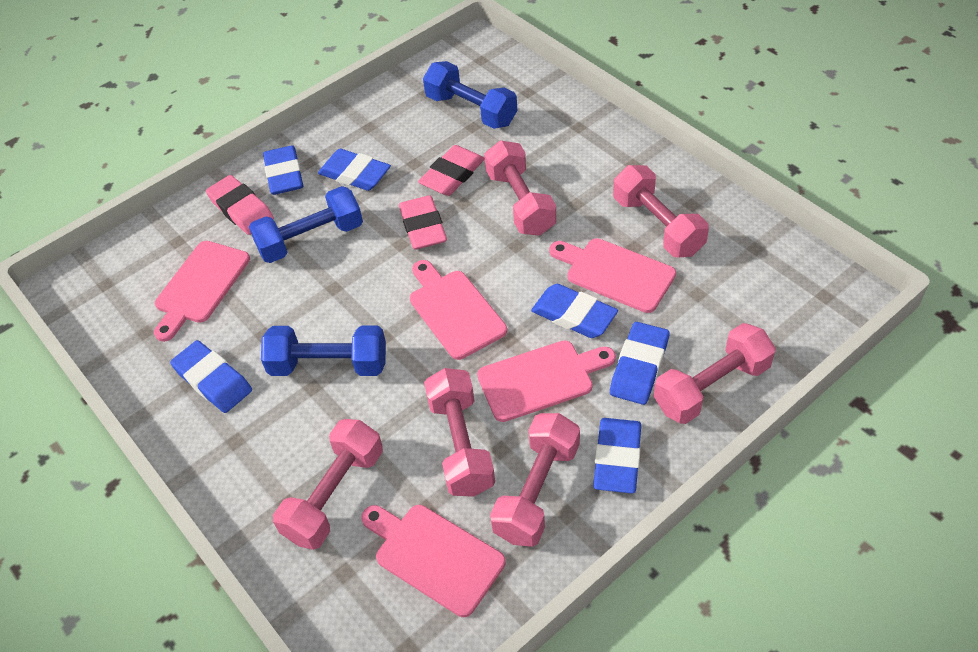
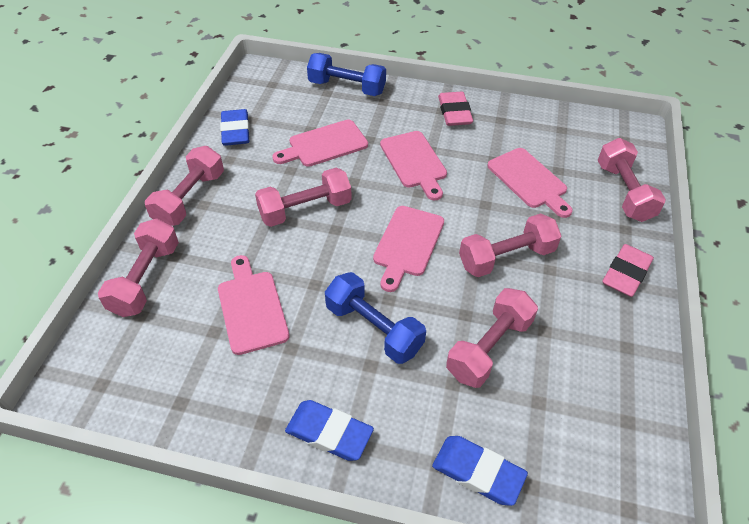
blue dumbbell: [249,186,363,263] [261,325,386,376] [423,61,517,129] = 3 -> [307,53,386,96] [325,272,426,364] = 2
blue eraser: [170,340,252,413] [263,145,303,195] [318,149,391,191] [531,284,618,338] [593,418,641,493] [610,322,669,405] = 6 -> [220,109,250,146] [285,400,374,461] [432,436,528,506] = 3
pink eraser: [206,175,274,235] [399,195,447,250] [418,145,485,196] = 3 -> [438,92,473,126] [602,244,654,297] = 2

